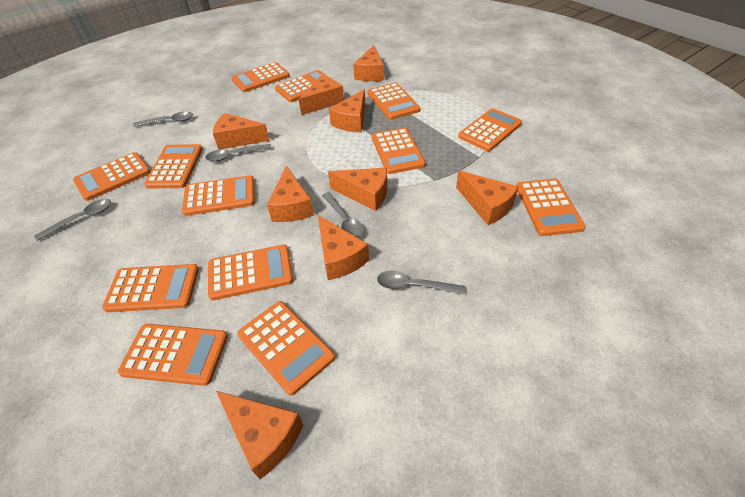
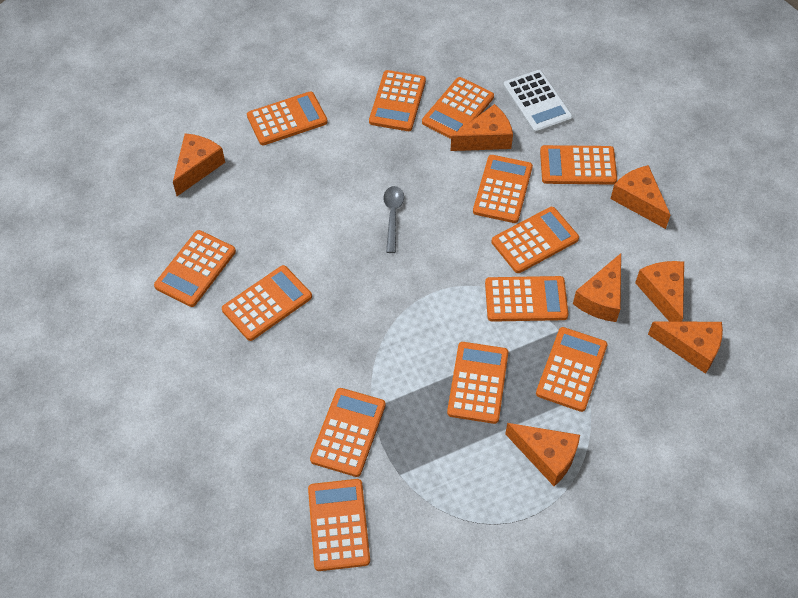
grey spoon: [34,199,111,241] [133,111,193,127] [205,144,272,161] [322,192,364,238] [377,271,465,294] = 5 -> [383,186,404,253] = 1
orange cheese: [213,113,270,150] [216,391,303,479] [267,166,314,222] [299,76,344,115] [318,215,369,280] [328,168,387,211] [329,89,366,132] [353,45,384,81] [456,171,518,225] = 9 -> [173,133,225,196] [450,104,513,151] [505,423,580,486] [573,253,621,322] [610,165,671,229] [635,261,684,322] [648,322,723,374] = 7
white calculator: none = 0 -> [503,70,573,133] = 1

